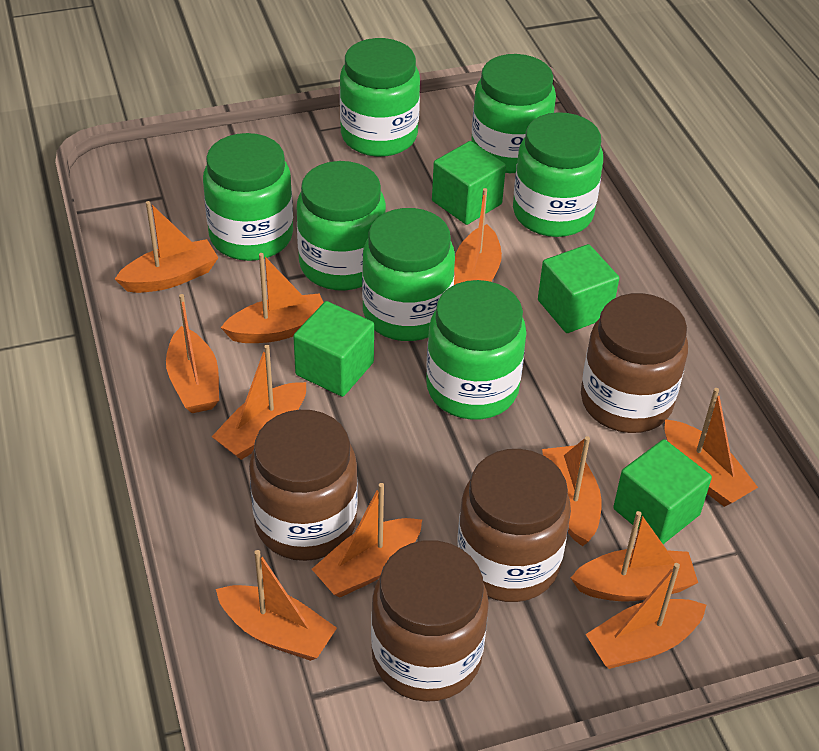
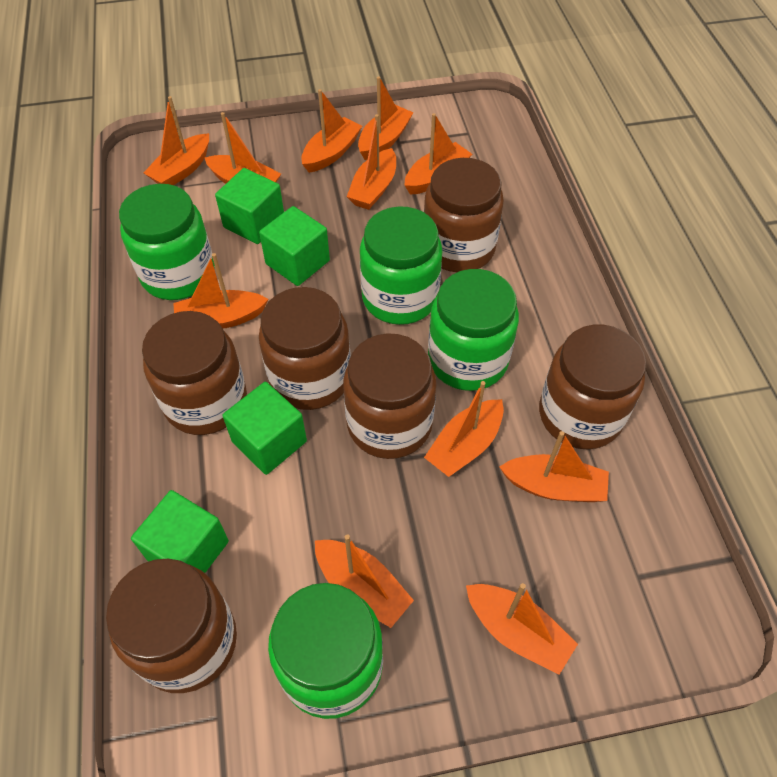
brown jar: [249,410,358,561] [371,540,489,702] [457,449,571,602] [581,293,688,433] = 4 -> [106,559,237,693] [142,311,247,435] [259,287,351,410] [343,333,436,459] [424,158,504,272] [539,325,646,450] = 6
green jar: [203,133,293,261] [297,161,386,291] [340,38,420,157] [362,208,455,341] [426,280,527,420] [471,54,556,173] [513,112,603,237] = 7 -> [119,184,215,300] [268,583,383,719] [360,206,442,325] [428,269,519,391] = 4

